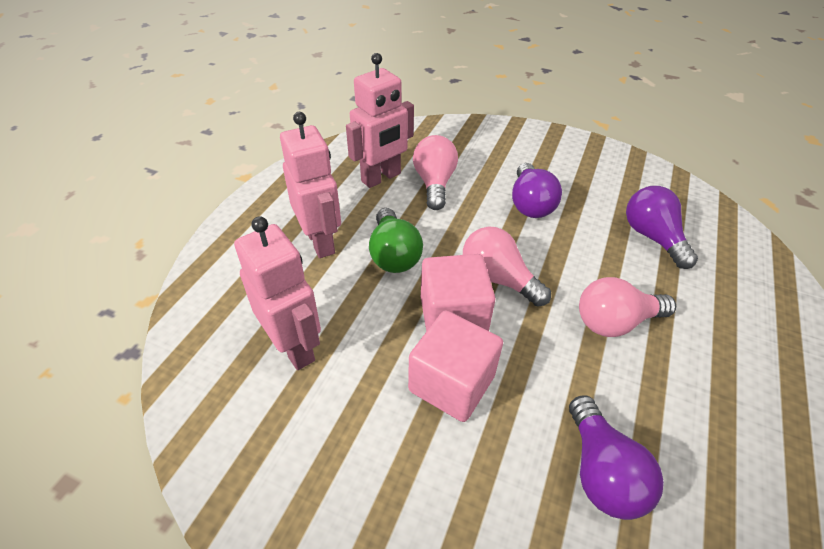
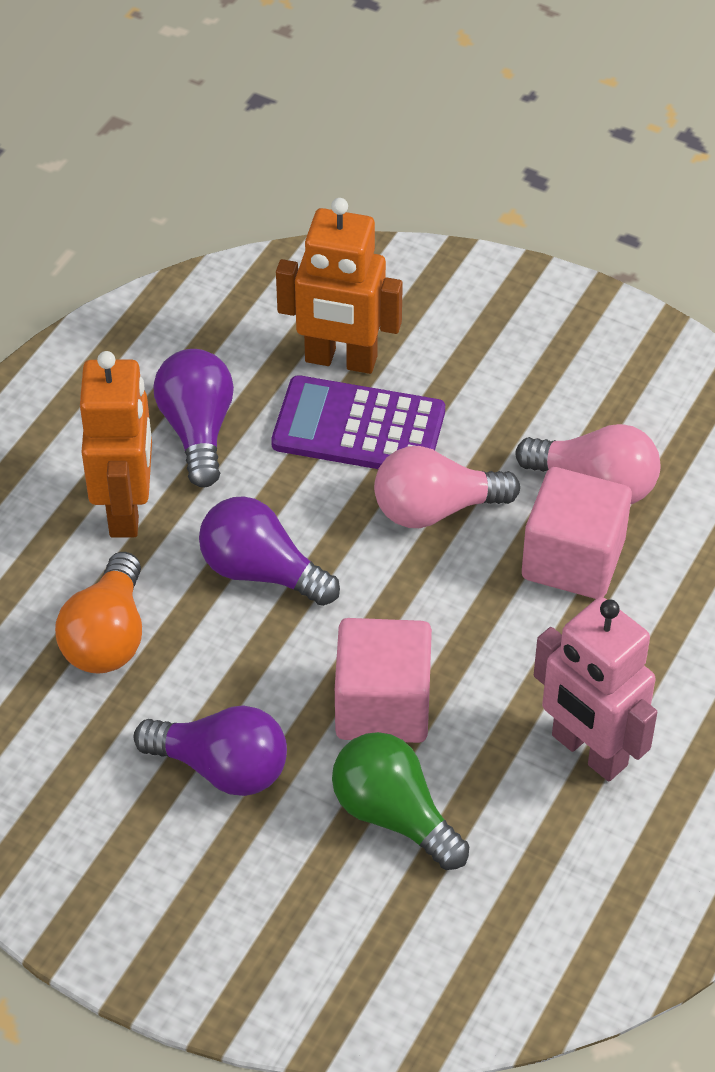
orange light bulb: none = 0 -> [55,552,142,674] = 1
orange robot: none = 0 -> [80,351,152,538] [276,198,403,374] = 2
pink light bulb: [413,135,458,210] [463,227,551,307] [579,277,676,337] = 3 -> [374,446,520,528] [516,424,661,504] = 2
pink robot: [234,216,321,370] [280,112,341,258] [346,53,414,188] = 3 -> [534,597,657,781] = 1
purple calculator: none = 0 -> [271,375,445,469] = 1

